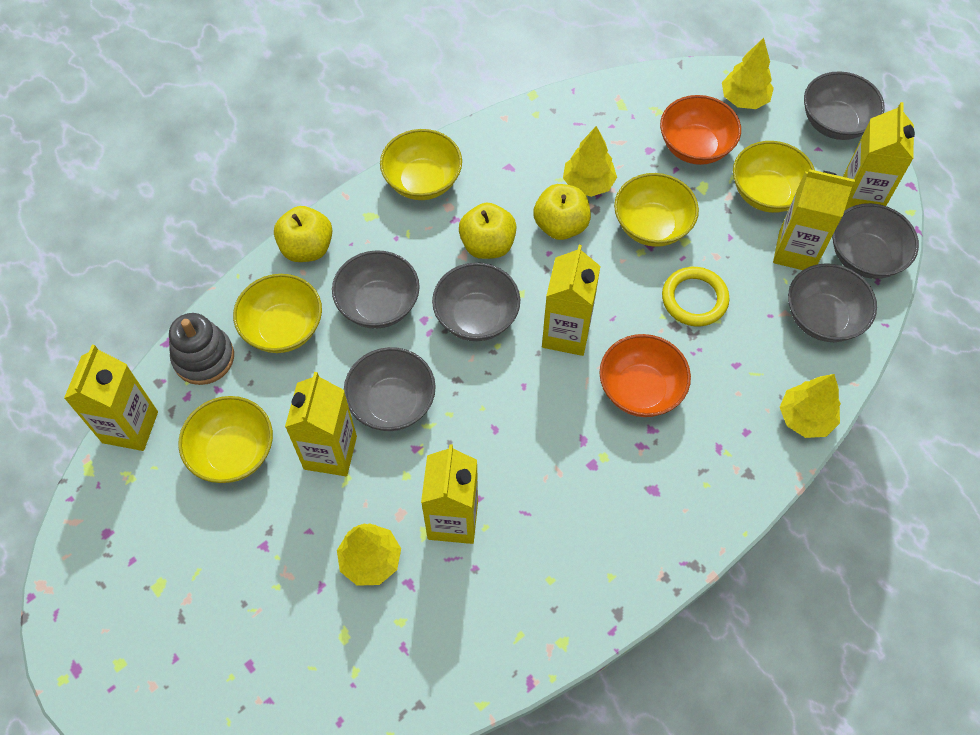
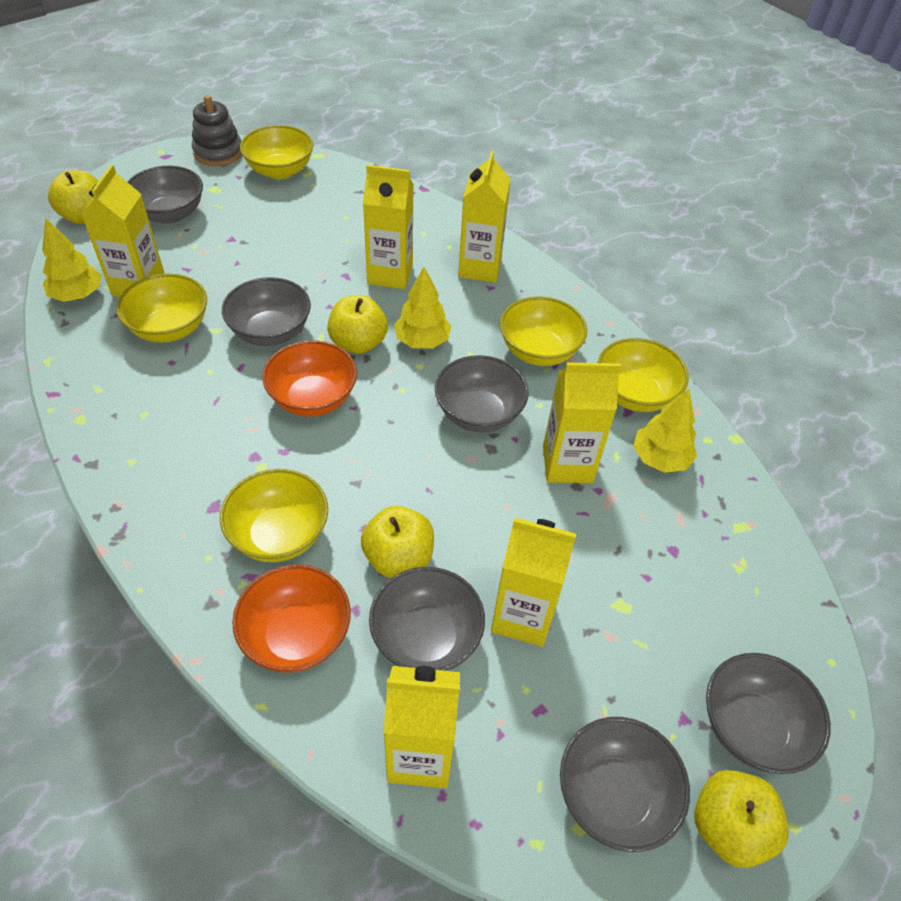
yellow apple: [274,206,332,262] [459,203,517,259] [533,184,591,240] = 3 -> [48,170,98,224] [327,295,388,354] [361,506,434,578] [694,770,789,868] = 4
yellow ring: [662,267,730,326] = 1 -> none = 0
yellow tree: [337,523,401,586] [563,126,617,197] [722,38,774,109] [780,374,841,438] = 4 -> [42,218,101,302] [394,267,451,349] [633,389,697,473] = 3

